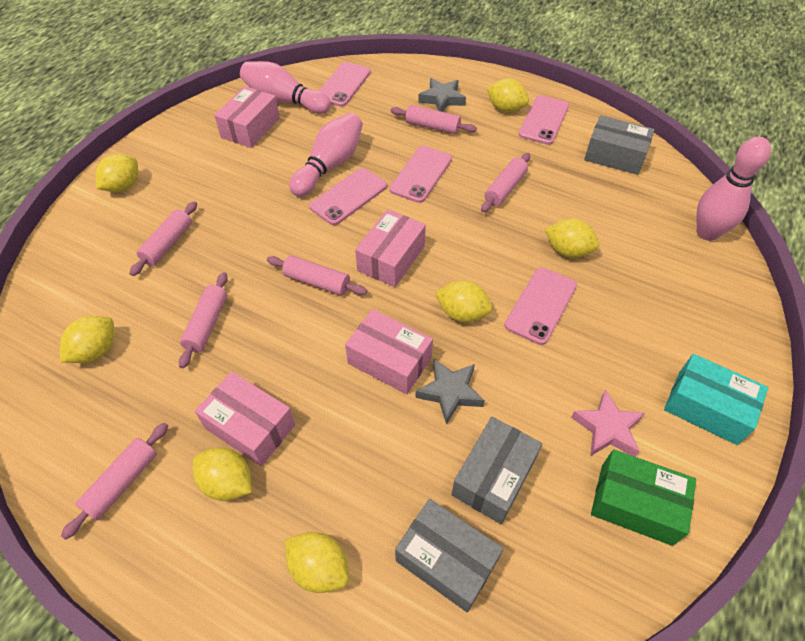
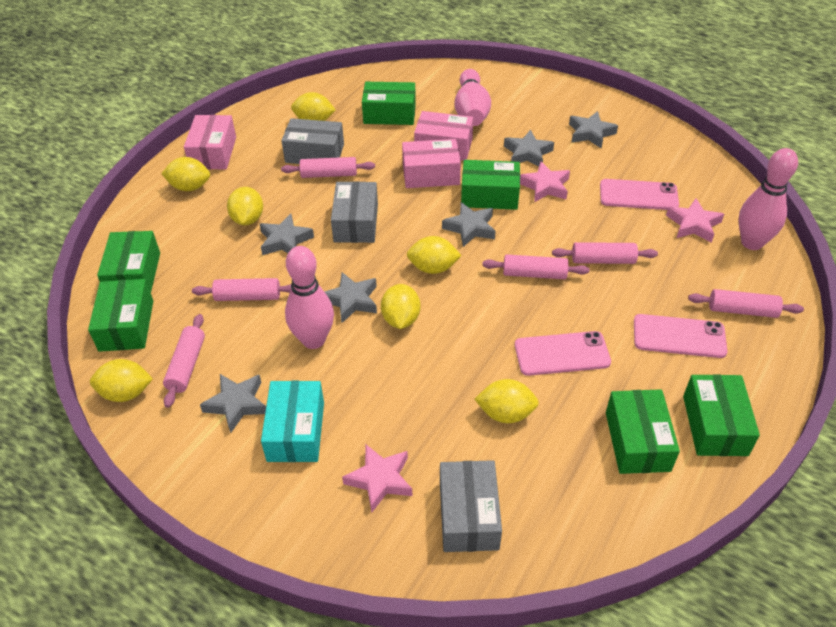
green box: [591,449,696,546] = 1 -> [88,279,153,352] [97,231,160,293] [362,82,416,125] [461,160,520,210] [606,389,680,474] [683,374,760,456] = 6
grey star: [415,359,485,425] [418,78,466,112] = 2 -> [200,374,266,433] [260,214,314,255] [325,272,377,323] [442,202,496,247] [504,130,554,166] [569,111,618,148] = 6
pink box: [195,372,295,466] [214,86,280,148] [345,309,433,394] [355,209,426,287] = 4 -> [184,115,236,169] [402,139,461,188] [414,111,473,161] = 3
pink phone: [309,168,387,225] [319,62,371,107] [389,146,452,203] [505,267,577,345] [518,95,569,145] = 5 -> [515,331,611,376] [600,179,679,210] [634,314,727,358] = 3
pink star: [571,390,645,457] = 1 -> [342,444,412,512] [520,162,570,202] [666,198,724,243] = 3

